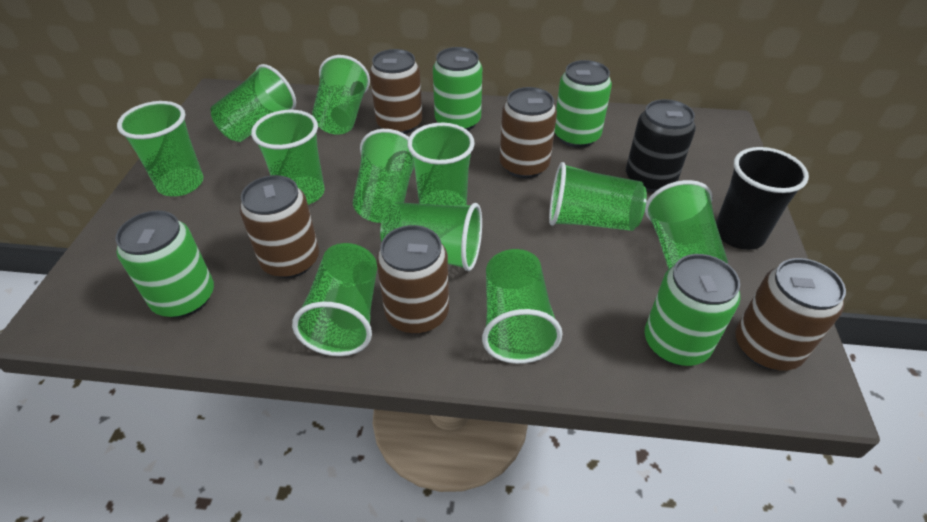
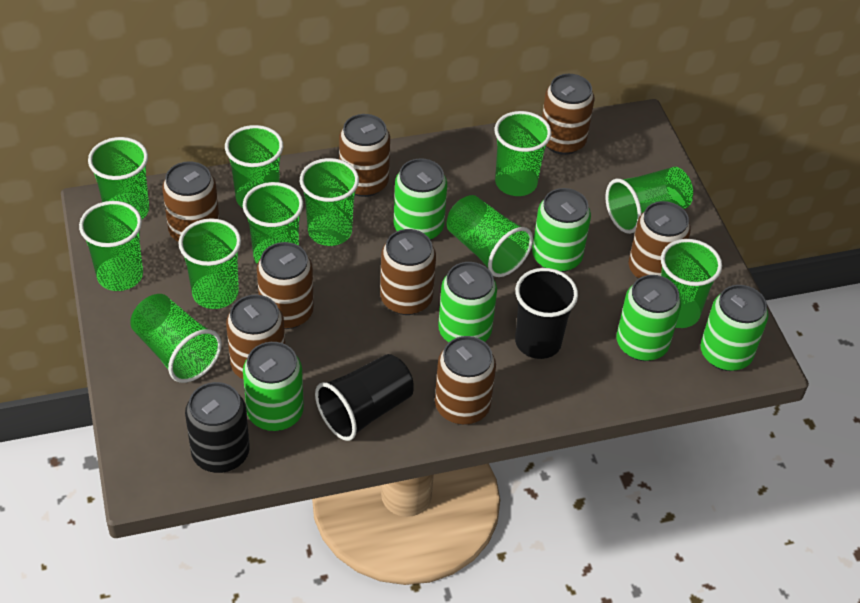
black cup: [716,147,809,250] = 1 -> [315,354,414,441] [515,268,578,359] = 2
brown can: [240,175,319,278] [370,49,423,134] [376,225,449,334] [500,87,557,178] [735,258,846,370] = 5 -> [162,161,219,242] [226,295,285,380] [257,242,314,329] [339,114,390,197] [380,229,436,315] [435,336,496,425] [542,74,595,155] [629,201,691,279] = 8
green can: [115,210,214,318] [433,47,482,131] [555,60,612,148] [645,254,740,366] = 4 -> [243,342,304,431] [394,158,447,240] [438,262,497,342] [532,188,591,272] [617,275,681,361] [701,285,768,371] = 6

